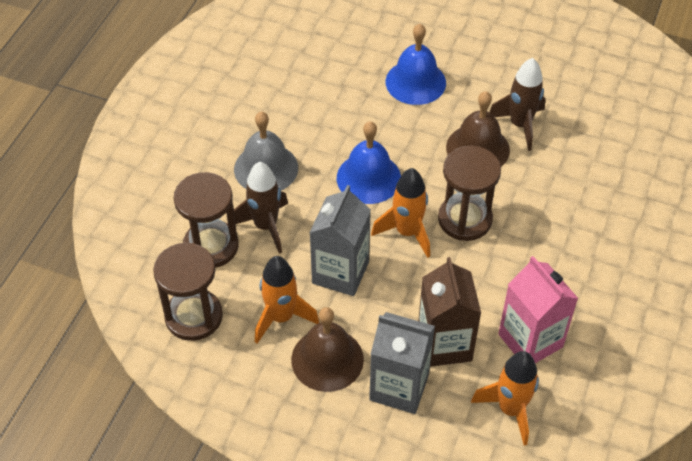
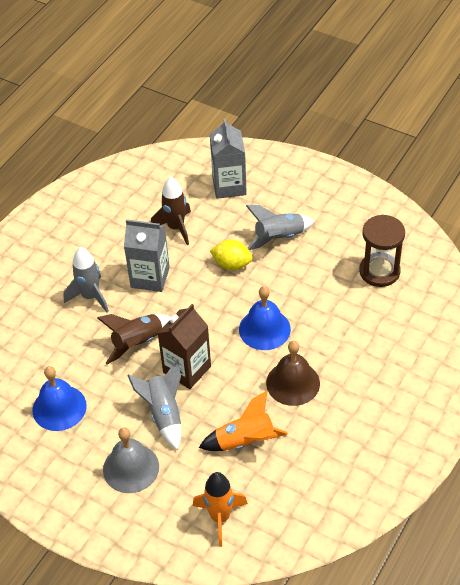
brown bell: [291,307,364,392] [446,91,510,167] = 2 -> [266,341,320,406] = 1
brown hourglass: [153,243,223,341] [173,172,239,268] [438,145,501,241] = 3 -> [359,215,405,287] = 1
grey rocket: none = 0 -> [64,247,109,313] [127,360,181,450] [246,205,315,250] = 3
orange rocket: [255,256,319,344] [371,168,430,258] [471,351,539,446] = 3 -> [193,472,248,547] [199,391,288,451] = 2
pink carton: [498,256,579,363] = 1 -> none = 0
yellow lemon: none = 0 -> [210,240,253,270] = 1

